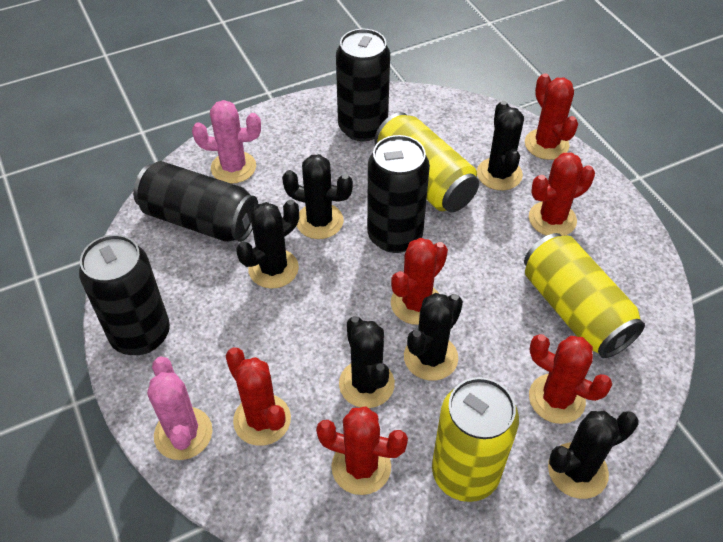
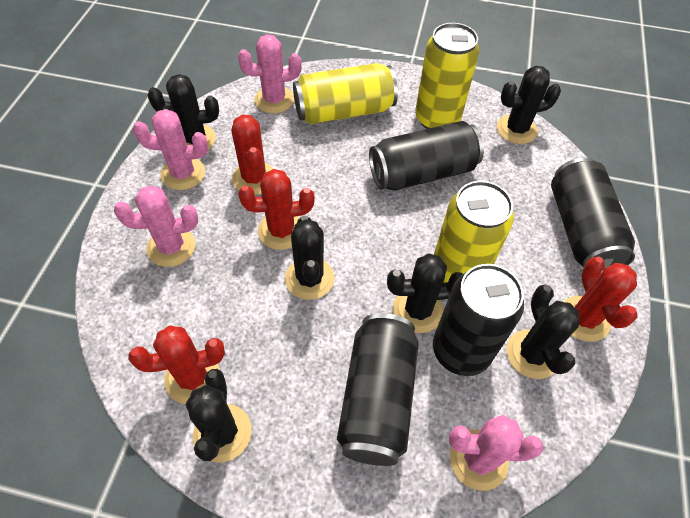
pink cactus: [147,357,212,460] [192,100,261,184] = 2 -> [114,185,198,267] [133,109,208,190] [238,34,302,113] [449,415,544,491] = 4
red cactus: [225,348,291,446] [316,406,408,495] [391,238,448,325] [525,73,578,160] [529,152,595,236] [529,334,612,424] = 6 -> [128,325,225,404] [232,115,273,195] [238,169,314,250] [564,257,637,342] = 4

